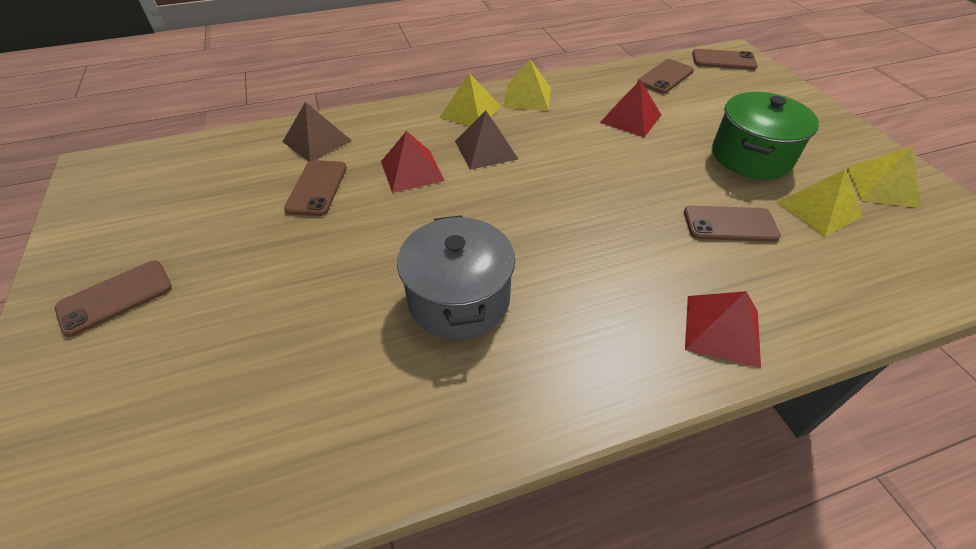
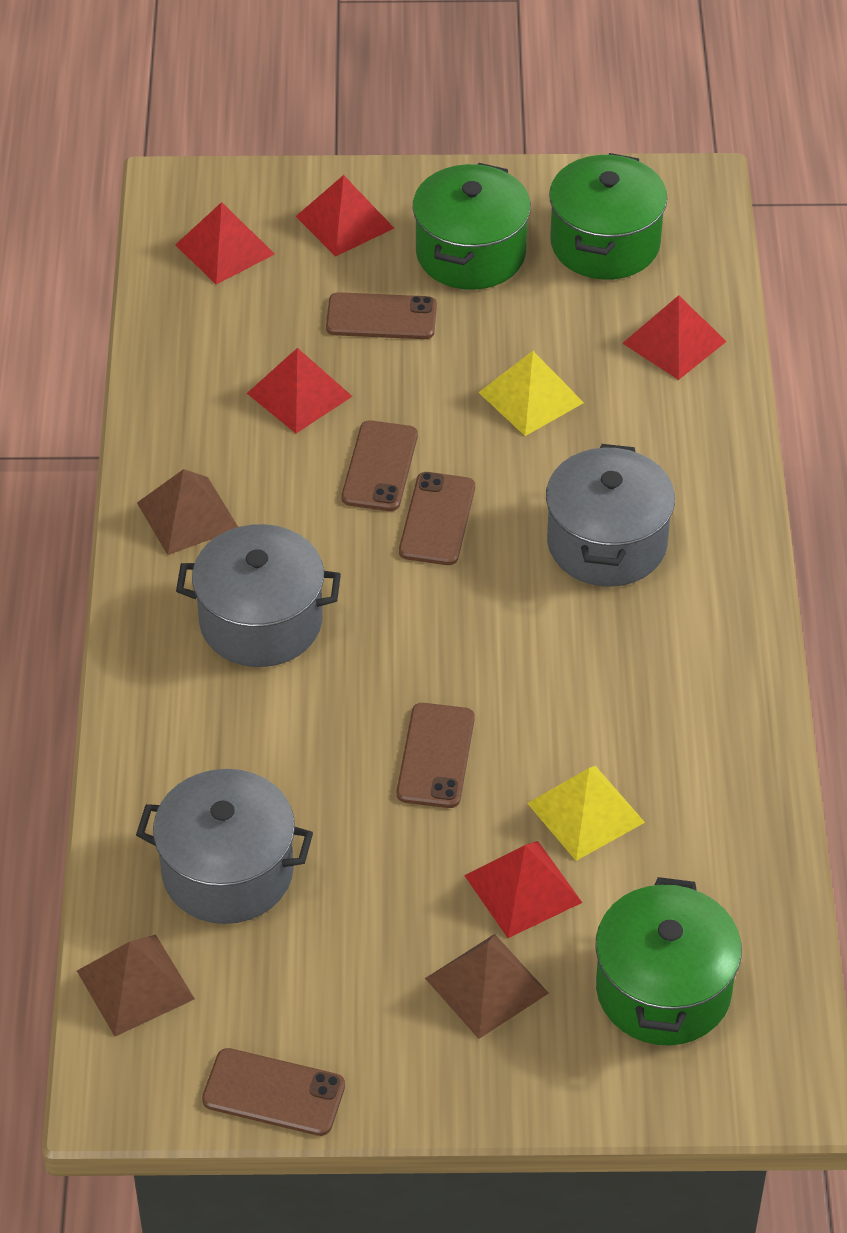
brown pyramid: [283,102,352,161] [455,110,518,170] = 2 -> [77,934,195,1037] [137,469,238,555] [425,934,549,1039] = 3
green pot: [712,92,819,179] = 1 -> [413,163,531,290] [549,153,667,280] [596,877,742,1045] = 3
grey pot: [397,215,515,340] = 1 -> [136,769,313,924] [176,524,341,667] [546,444,675,587] = 3
red pyramid: [381,131,445,193] [600,80,661,137] [685,291,761,368] = 3 -> [175,202,275,285] [247,348,353,433] [296,175,394,257] [464,841,582,938] [622,295,727,380] = 5
yellow pyramid: [439,73,500,126] [503,59,551,111] [776,169,863,236] [846,146,921,208] = 4 -> [478,351,584,436] [527,766,645,861] = 2

